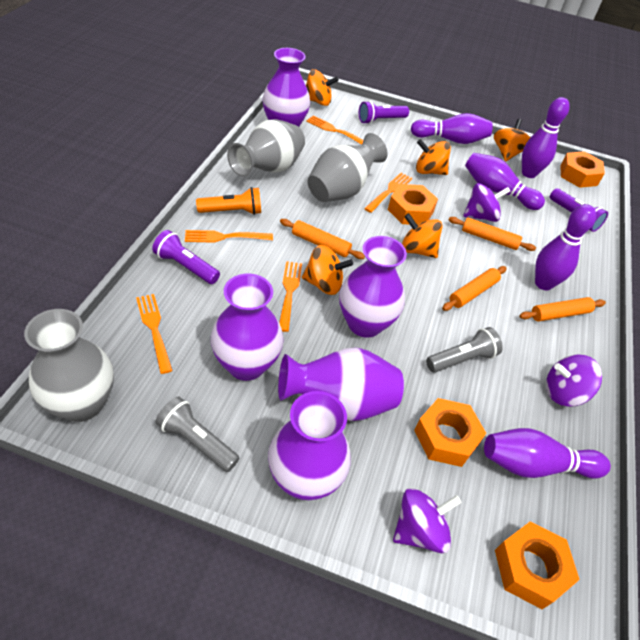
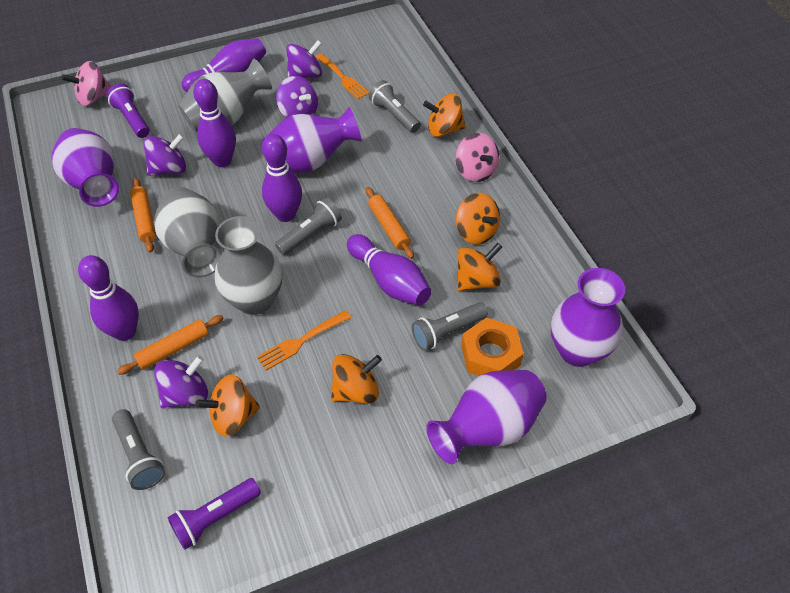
grey flashlight: [156,397,239,472] [426,327,503,373] = 2 -> [112,409,165,490] [275,198,342,255] [369,80,421,133] [412,302,488,351] = 4
orange flashlight: [196,187,261,215] = 1 -> none = 0
orange fork: [136,294,173,374] [185,230,273,243] [279,261,302,332] [306,115,363,145] [364,173,412,213] = 5 -> [257,310,352,371] [315,53,369,99] = 2
orange nut: [388,184,438,225] [414,398,486,467] [495,522,580,609] [560,151,605,188] = 4 -> [461,317,524,376] = 1
orange rolling pin: [280,219,365,259] [442,266,507,311] [449,217,536,251] [519,297,606,322] = 4 -> [117,315,224,375] [130,178,156,252] [366,187,414,259] = 3
pink spinning top: none = 0 -> [61,61,111,106] [455,133,499,182] = 2
purple flashlight: [152,230,220,284] [359,101,409,124] [550,188,608,232] = 3 -> [106,83,150,138] [168,478,261,550] = 2
purple spinning top: [393,488,462,553] [463,183,510,222] [546,355,602,407] = 3 -> [144,133,186,176] [154,355,208,408] [276,76,318,118] [286,40,322,78] = 4
purple vase: [211,274,284,381] [262,48,310,127] [268,391,351,500] [278,347,404,421] [339,236,407,338] = 5 -> [52,128,119,207] [262,107,362,173] [426,370,547,464] [551,268,625,367] = 4

